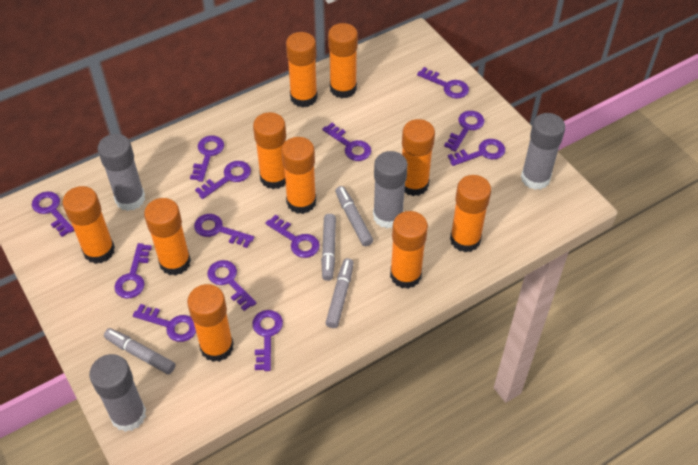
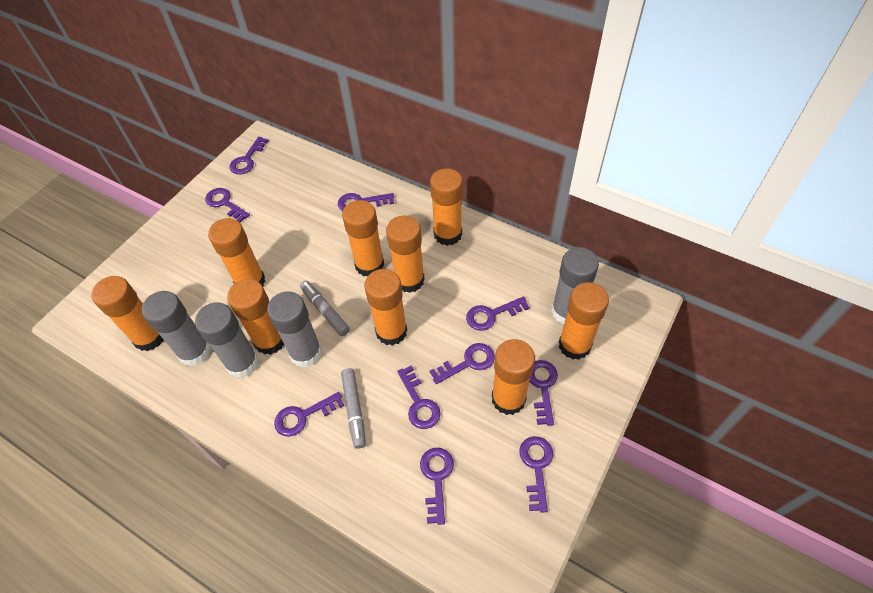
grey marker: [104,328,175,374] [321,214,336,281] [326,258,354,328] [335,186,373,246] = 4 -> [300,281,350,336] [341,368,366,449] = 2
orange glue stick: [62,186,115,264] [144,198,191,276] [187,284,234,362] [253,112,286,189] [282,137,316,214] [286,32,318,107] [328,23,358,98] [390,211,428,289] [402,119,435,196] [450,175,491,252] = 10 -> [91,276,164,351] [208,218,266,286] [227,279,284,355] [342,200,384,277] [364,269,407,346] [386,216,425,293] [430,168,463,246] [492,339,535,415] [559,282,609,360] = 9
purple key: [32,191,74,237] [114,243,152,299] [133,304,196,342] [190,136,224,182] [194,214,254,248] [195,161,251,199] [207,260,256,311] [252,310,283,371] [265,215,320,258] [322,123,371,161] [417,67,469,99] [444,111,484,152] [448,139,505,166] = 13 -> [205,188,250,222] [229,137,269,174] [274,392,344,437] [338,193,394,211] [397,365,440,429] [420,448,454,525] [430,343,495,384] [466,296,530,331] [519,436,553,512] [529,360,558,426] = 10

